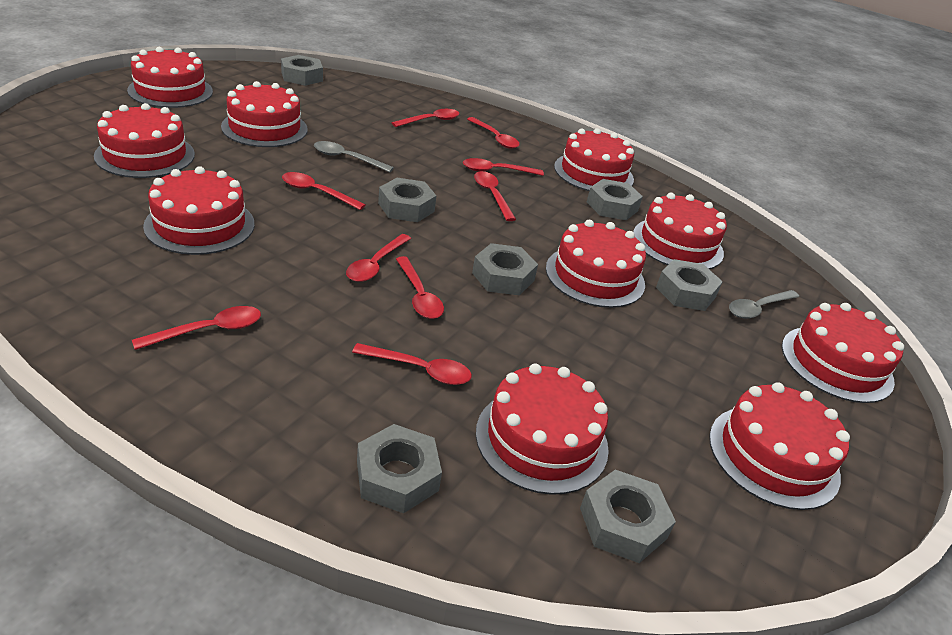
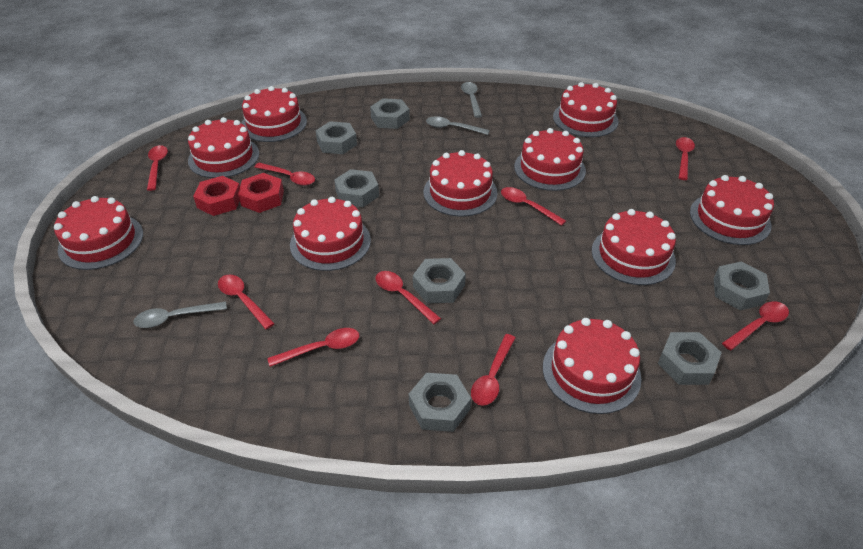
grey spoon: [314,141,394,172] [729,290,799,319] = 2 -> [133,302,227,328] [426,116,490,135] [461,82,482,118] = 3
red nut: none = 0 -> [193,176,240,216] [238,173,284,213] = 2

